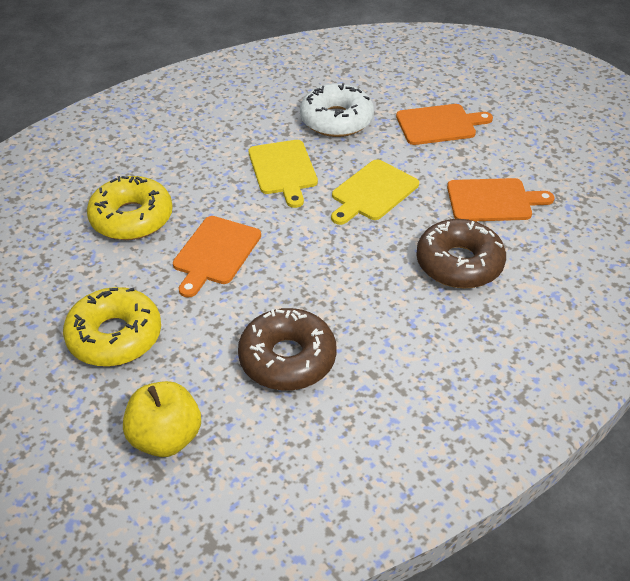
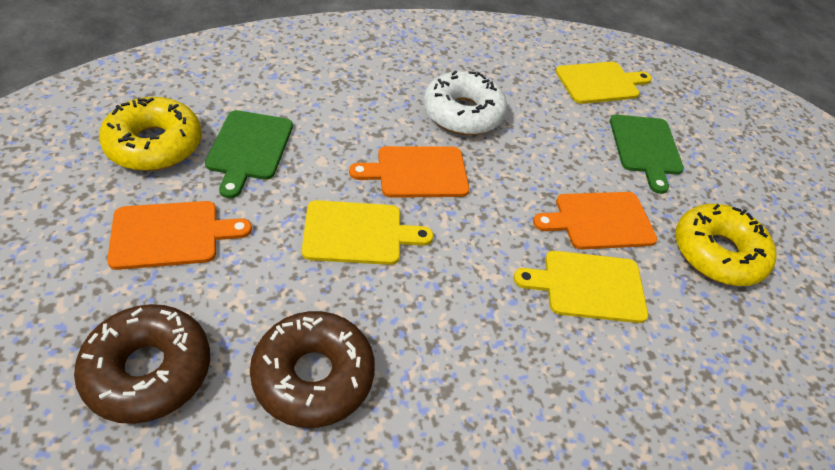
green cutting board: none = 0 -> [205,110,293,198] [610,115,684,194] = 2
yellow apple: [123,381,201,457] = 1 -> none = 0
yellow cutting board: [249,140,318,208] [331,159,419,225] = 2 -> [302,200,433,265] [513,251,648,323] [556,62,652,104] = 3

